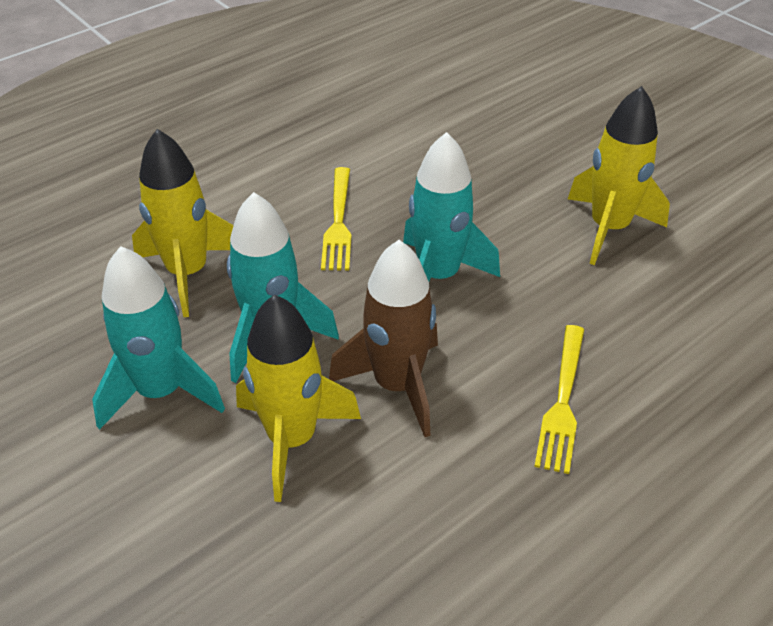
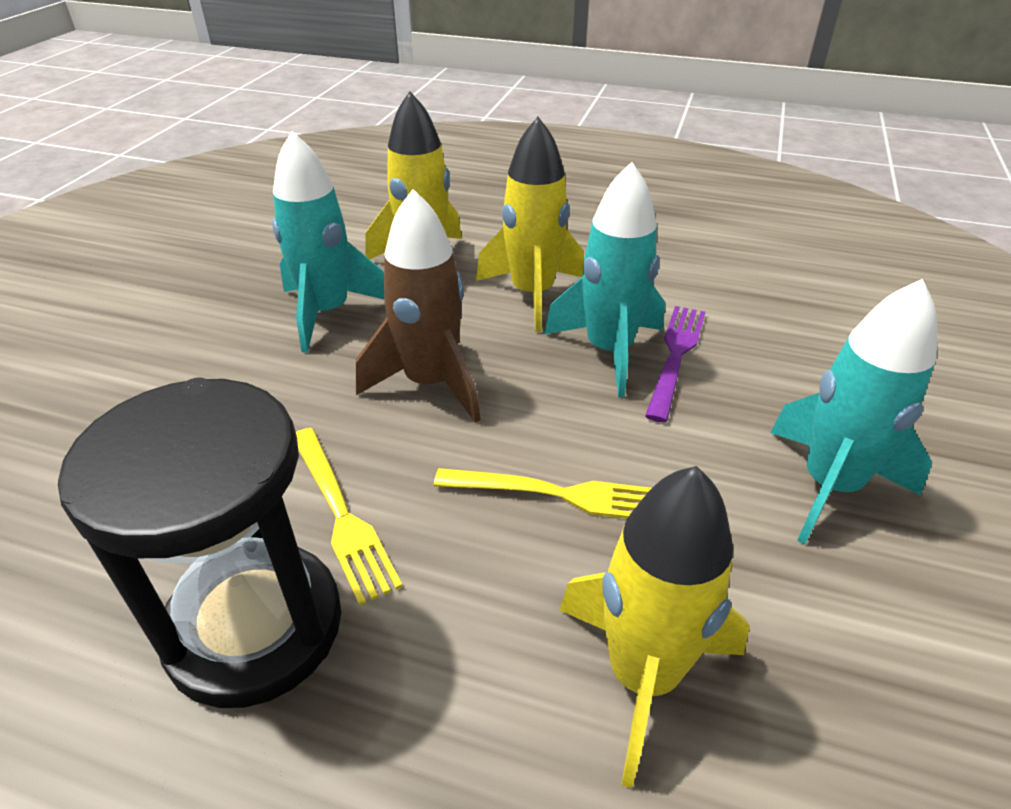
black hourglass: none = 0 -> [58,378,341,708] = 1
purple fork: none = 0 -> [645,306,705,422] = 1

